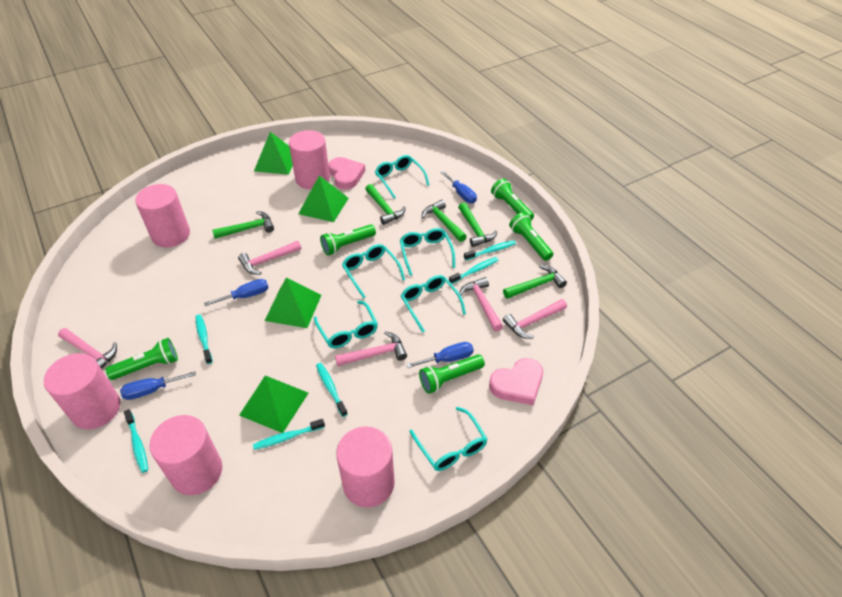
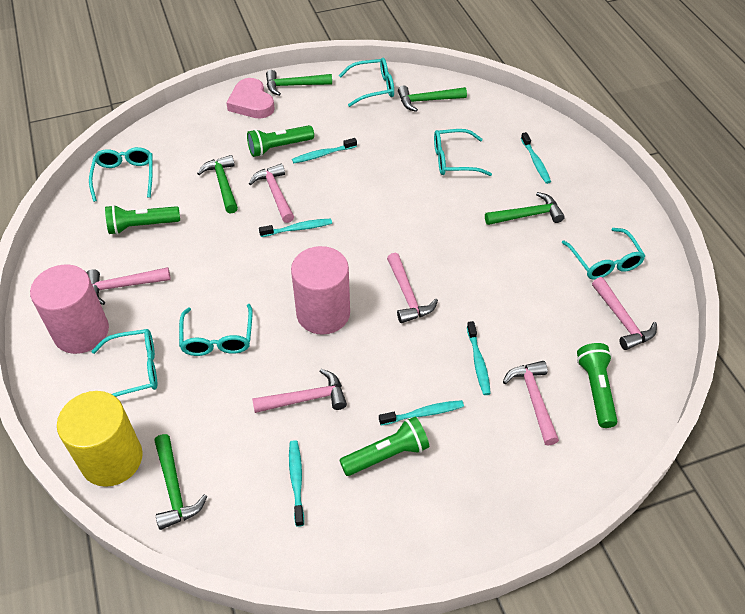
blue screwdriver: [120,371,196,400] [204,279,269,306] [406,342,474,368] [441,171,477,203] = 4 -> none = 0
green flashlight: [106,338,178,380] [320,224,376,255] [419,354,485,394] [491,178,534,220] [509,212,553,261] = 5 -> [105,205,180,235] [247,125,314,157] [339,417,429,476] [577,343,618,428] = 4
green pyramid: [239,376,308,433] [254,132,293,175] [264,277,321,328] [298,175,349,222] = 4 -> none = 0
pink cylinder: [44,353,120,429] [135,184,190,248] [149,415,222,495] [289,130,330,189] [336,426,395,508] = 5 -> [30,264,109,354] [291,246,350,335] = 2
pink hammer: [58,328,117,369] [238,241,301,275] [335,331,407,366] [459,277,503,332] [503,299,567,339] = 5 -> [87,267,171,305] [249,164,294,223] [252,369,347,413] [387,253,438,323] [503,361,559,446] [592,277,657,350] = 6
pink heart: [328,157,365,189] [489,358,543,405] = 2 -> [226,78,275,119] = 1
yellow cylinder: none = 0 -> [57,391,143,487] = 1

